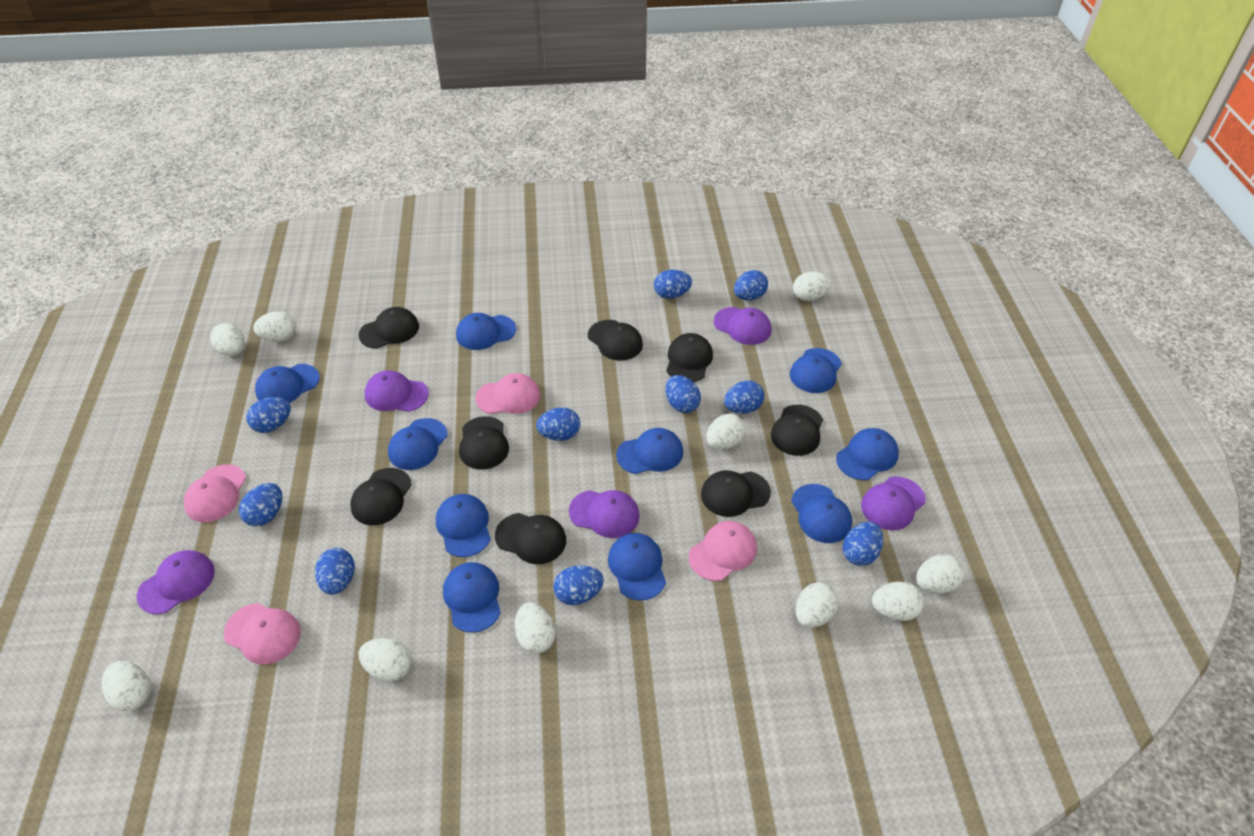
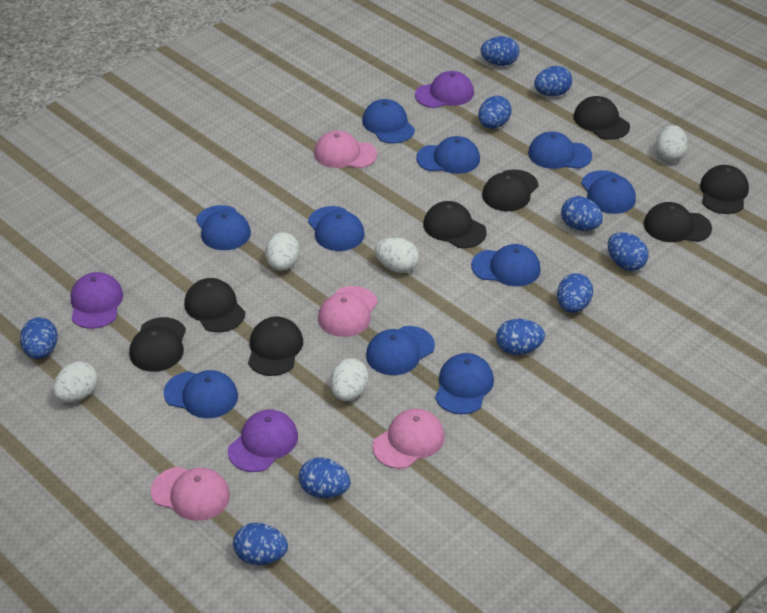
purple cap: [137,550,215,614] [365,370,429,412] [569,490,640,538] [713,307,771,345] [861,476,926,530] = 5 -> [71,272,123,329] [228,410,298,472] [415,71,474,108] = 3
white egg: [102,661,151,711] [210,323,245,356] [253,311,296,342] [359,638,411,682] [515,603,556,653] [706,414,745,450] [793,272,832,301] [796,582,838,628] [872,582,924,621] [916,554,965,594] = 10 -> [53,361,98,403] [265,232,300,271] [330,358,368,401] [375,238,419,273] [656,125,688,162] = 5

